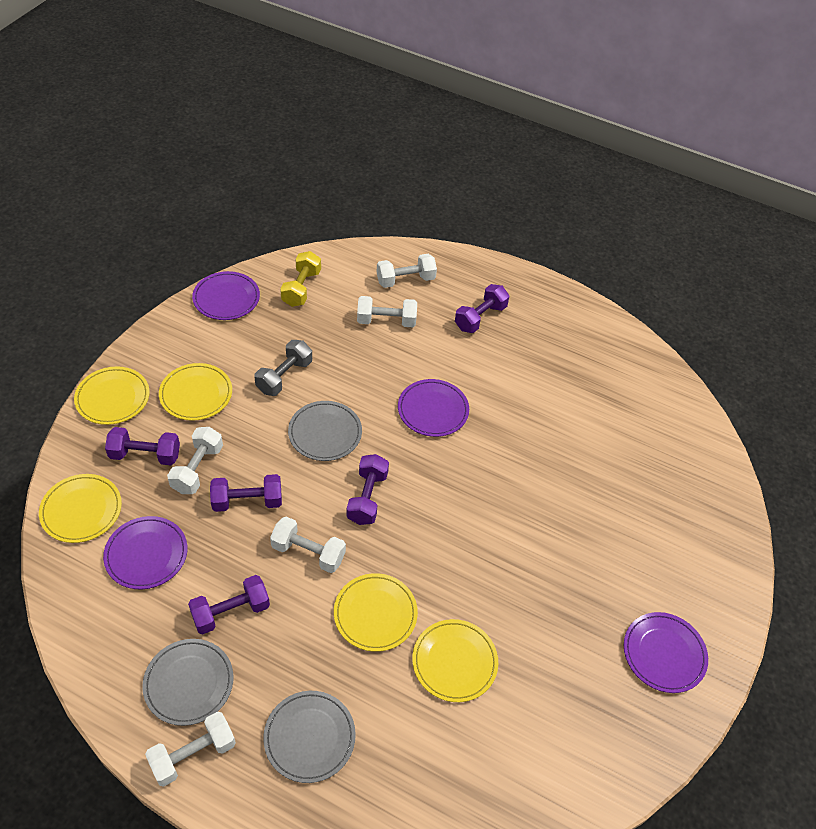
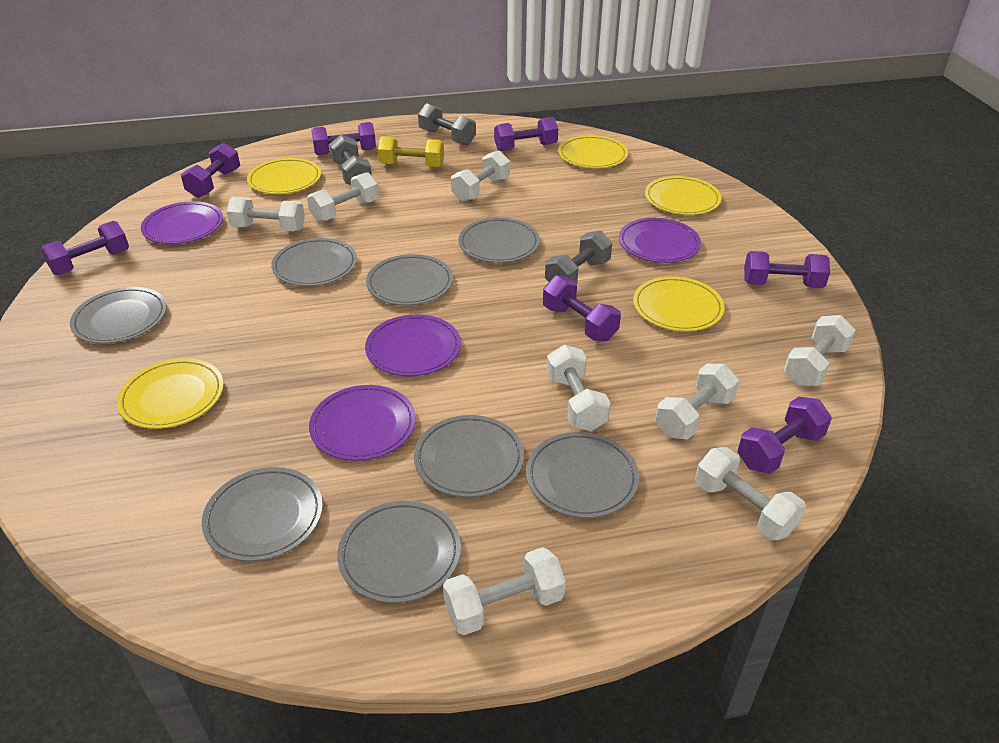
grey dumbbell: [254,340,312,396] = 1 -> [329,135,372,185] [418,103,476,145] [545,230,612,282] = 3
grey plate: [142,639,233,726] [263,691,356,783] [288,401,362,461] = 3 -> [70,287,167,344] [202,467,323,561] [271,238,357,286] [337,501,461,603] [366,254,453,306] [414,415,524,497] [458,217,540,263] [526,432,639,518] = 8
purple dumbbell: [105,427,180,465] [188,575,270,634] [210,474,282,512] [346,454,389,525] [455,284,509,333] = 5 -> [41,221,129,275] [181,143,240,198] [311,122,376,155] [494,117,558,151] [543,276,621,341] [738,397,832,474] [744,251,830,288] = 7
white dumbbell: [145,712,236,786] [167,427,223,494] [270,517,346,573] [357,296,417,327] [377,254,437,288] = 5 -> [227,197,305,232] [307,172,379,222] [443,547,566,635] [451,151,510,202] [546,345,611,431] [655,364,739,440] [695,447,806,540] [784,315,856,386] = 8

